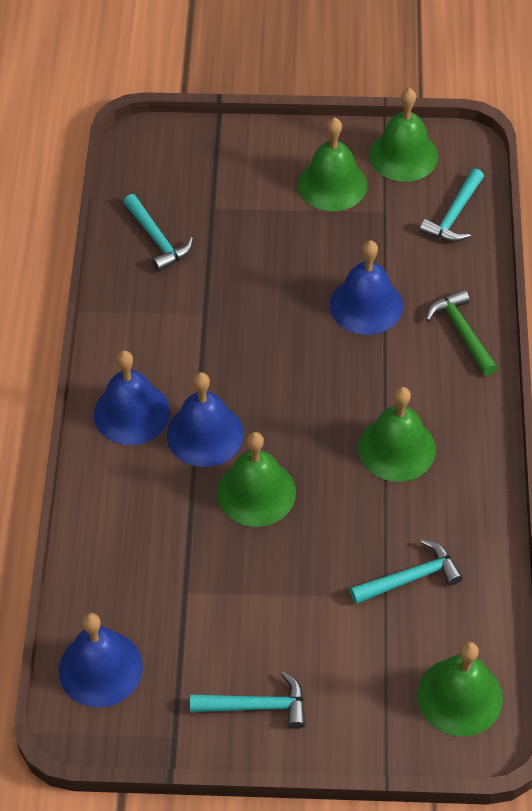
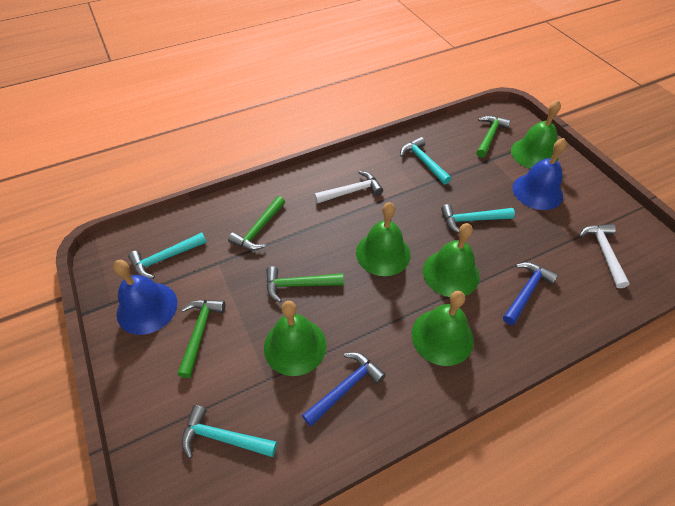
blue bell: [59,613,143,708] [94,350,170,445] [167,372,244,467] [330,240,403,335] = 4 -> [113,260,177,335] [513,138,567,210] = 2
blue hammer: none = 0 -> [302,352,386,427] [503,262,558,325] = 2
green hammer: [426,289,497,376] = 1 -> [177,300,225,378] [228,196,285,251] [266,266,344,303] [476,116,511,158] = 4
white hammer: none = 0 -> [314,171,383,204] [579,224,630,288] = 2

